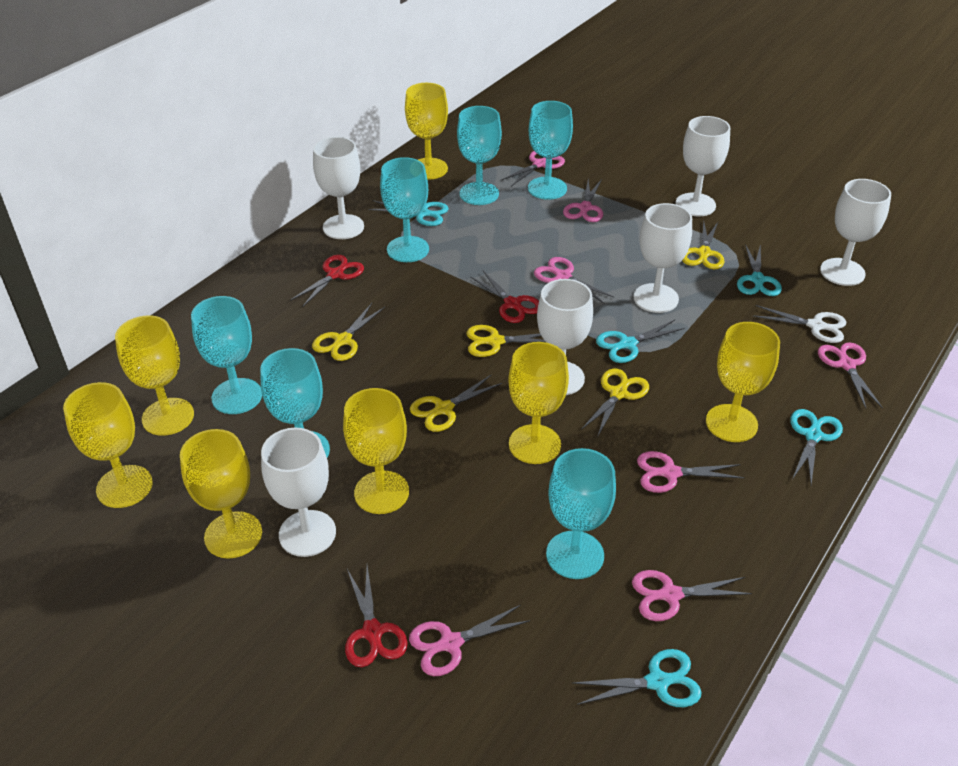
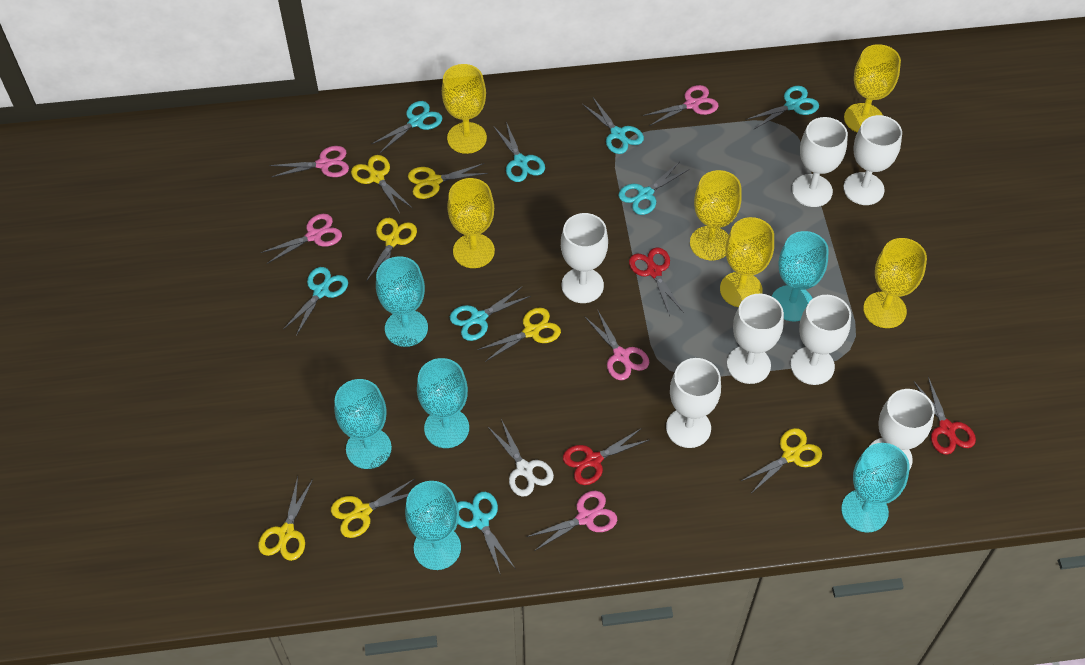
pink scissors: [409,605,531,676] [502,151,565,186] [534,257,614,304] [563,178,603,222] [632,570,752,621] [637,451,745,493] [818,342,883,409] = 7 -> [260,214,342,264] [269,146,349,177] [527,491,617,551] [584,309,649,380] [643,85,719,126] = 5
turquoise scissors: [368,200,448,226] [573,649,702,707] [596,320,685,363] [737,244,782,296] [790,409,843,485] = 5 -> [283,267,348,336] [372,101,442,153] [450,286,531,341] [457,492,515,576] [493,122,545,182] [582,98,644,154] [618,162,690,215] [746,86,819,129] = 8
white goblet: [261,428,336,557] [313,137,364,239] [537,279,593,395] [633,203,692,313] [676,116,730,216] [820,179,891,286] = 6 -> [561,213,608,303] [666,358,721,448] [727,294,784,384] [790,295,851,385] [792,117,848,207] [843,115,902,205] [869,389,935,468] = 7
yellow goblet: [63,382,153,508] [115,316,194,436] [180,429,262,559] [343,388,409,514] [405,83,448,180] [508,342,569,464] [706,322,780,442] = 7 -> [442,64,487,154] [447,178,495,268] [690,170,742,261] [720,217,774,307] [844,44,901,132] [863,238,927,328] = 6
yellow scissors: [312,303,385,361] [410,375,502,432] [466,325,545,357] [581,368,649,437] [682,221,725,269] = 5 -> [258,477,313,561] [331,479,414,538] [351,155,412,213] [366,218,417,282] [408,163,488,199] [477,307,561,362] [740,428,822,493] = 7

